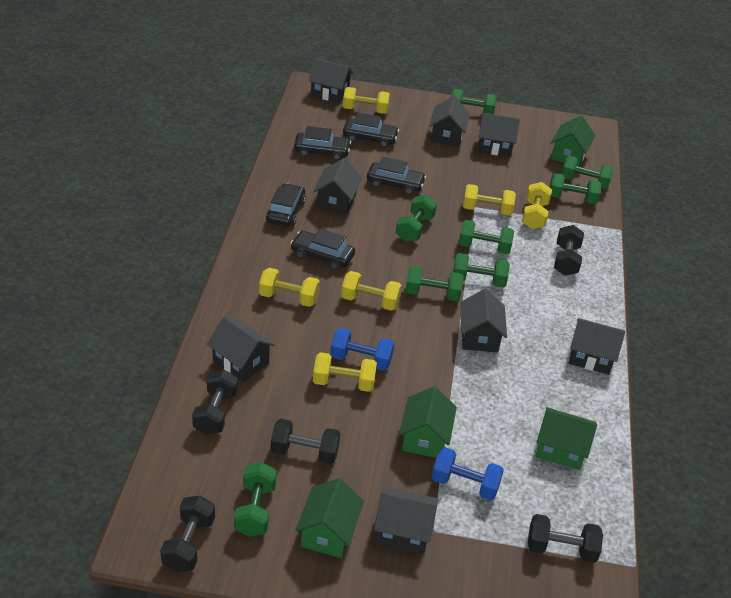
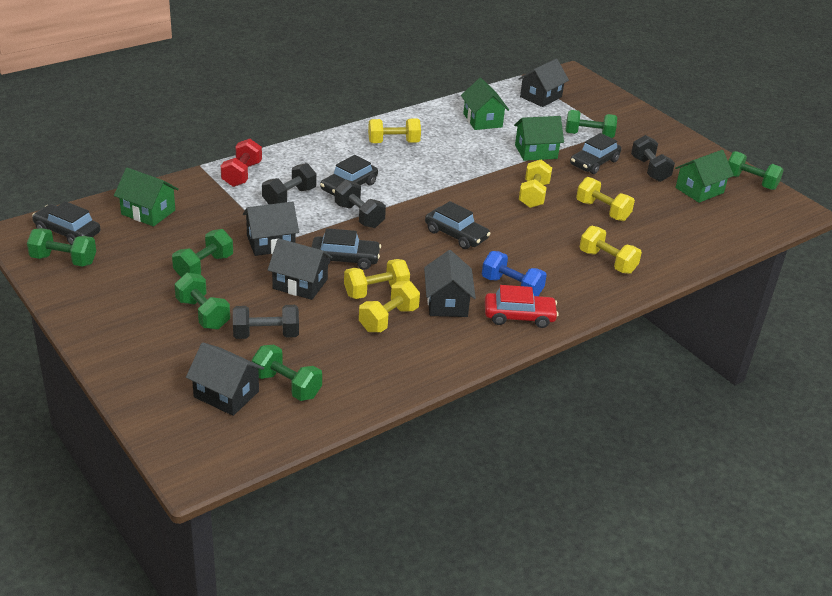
black dumbbell: [160,496,215,572] [192,370,238,435] [271,419,341,465] [528,514,603,563] [554,225,584,276] = 5 -> [233,305,299,339] [262,163,316,204] [335,180,386,228] [631,135,675,182] = 4
black house: [207,316,275,383] [308,58,353,103] [313,158,362,215] [374,487,438,554] [429,96,470,147] [460,289,507,353] [478,113,520,157] [569,318,625,375] = 8 -> [186,342,264,416] [243,201,299,256] [268,239,332,300] [424,250,476,317] [518,59,569,107] = 5
blue dumbbell: [330,328,394,370] [432,447,504,500] = 2 -> [482,251,547,296] = 1
green dumbbell: [234,462,277,537] [396,195,437,242] [405,266,464,301] [452,89,497,114] [453,253,510,288] [459,220,514,254] [550,173,602,204] [562,156,614,189] = 8 -> [27,228,96,267] [172,229,233,277] [175,273,230,330] [252,345,322,401] [565,110,617,138] [728,151,784,190] = 6
red car: none = 0 -> [485,285,559,328] = 1
red dumbbell: none = 0 -> [221,139,262,187] = 1

